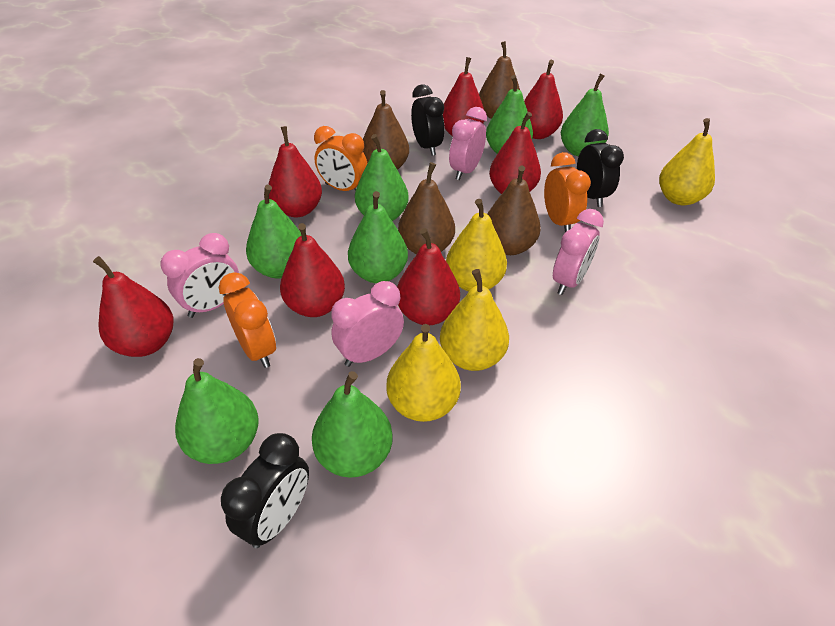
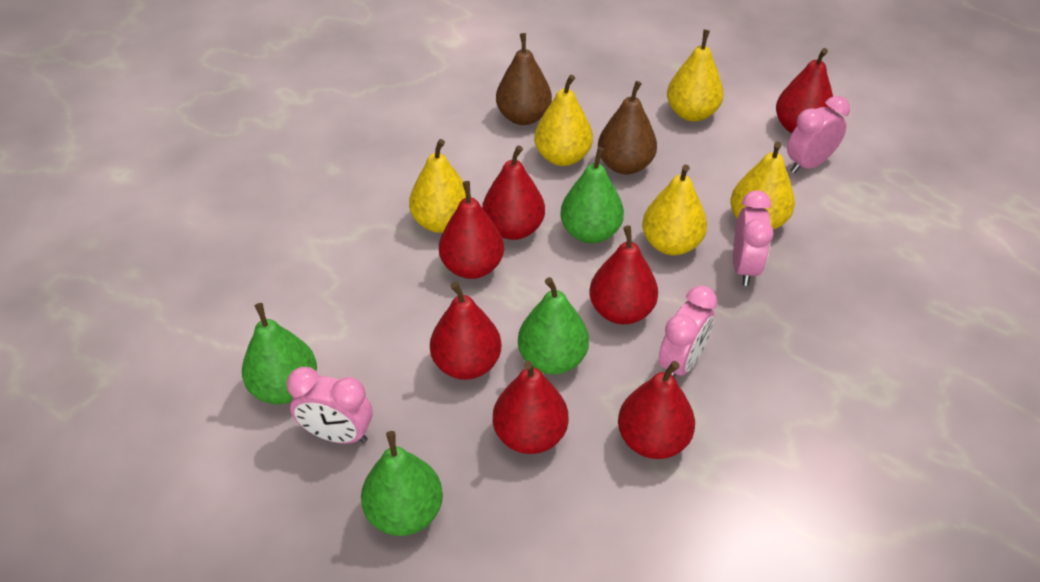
black clock: [221,433,309,548] [411,84,444,156] [577,129,624,207] = 3 -> none = 0
brown pear: [363,90,409,170] [398,162,455,254] [479,41,520,119] [487,166,541,255] = 4 -> [496,33,552,125] [598,81,657,174] = 2
green pear: [175,358,259,464] [246,185,301,278] [312,371,393,478] [348,191,408,283] [355,134,409,221] [486,75,533,154] [561,74,609,156] = 7 -> [242,303,317,404] [361,431,443,536] [518,277,589,374] [560,147,624,243] = 4
orange clock: [219,272,276,368] [314,126,368,191] [544,152,591,232] = 3 -> none = 0
yellow pear: [386,324,461,422] [440,269,509,371] [446,199,507,292] [659,118,715,205] = 4 -> [409,139,471,233] [534,75,593,166] [642,164,707,255] [667,30,724,122] [730,141,795,230] = 5

